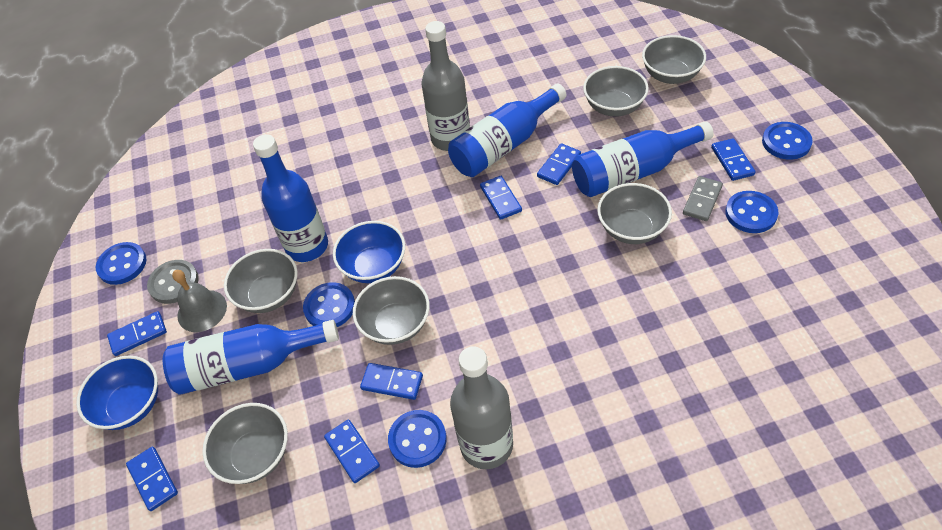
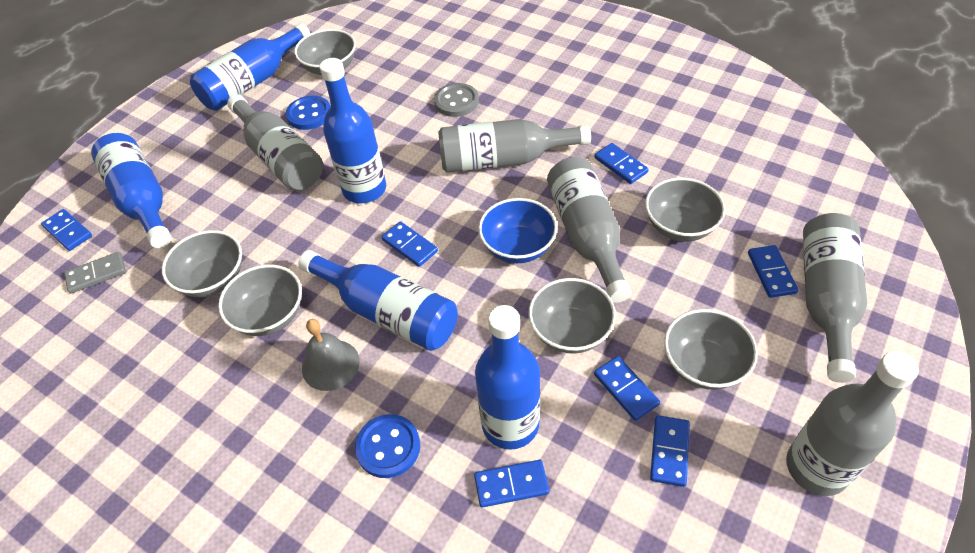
blue bottle: [163,320,339,395] [253,134,328,262] [448,84,566,177] [572,121,714,197] = 4 -> [91,133,172,248] [190,23,310,111] [299,250,458,351] [319,58,386,203] [475,305,540,450] = 5
blue bowl: [76,355,158,430] [333,221,405,283] = 2 -> [478,198,558,263] = 1
blue button: [96,242,147,285] [303,282,355,327] [388,410,447,468] [725,191,779,233] [762,122,813,160] = 5 -> [286,96,330,130] [355,414,420,478] = 2
grey bottle: [421,21,470,151] [450,346,513,469] = 2 -> [227,94,323,191] [438,119,591,173] [547,157,632,303] [786,351,919,496] [803,213,867,383] = 5

